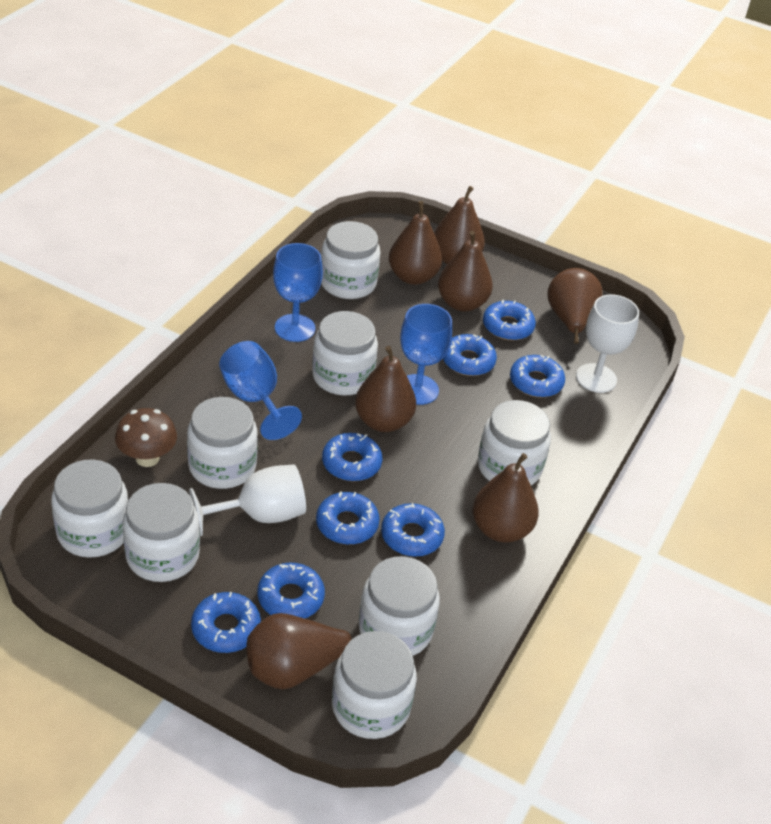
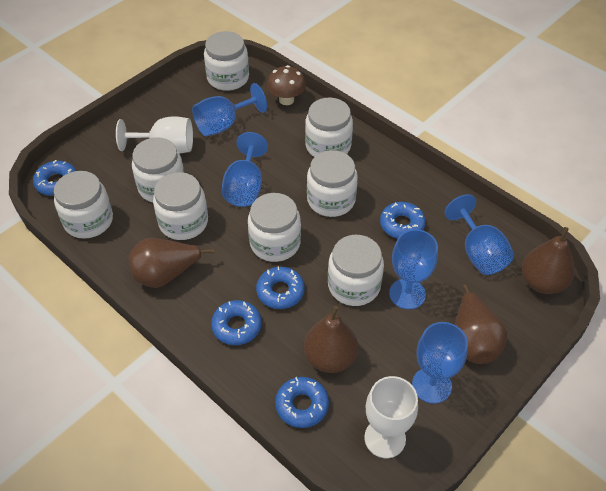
blue donut: [191,592,261,653] [257,563,325,618] [316,491,380,545] [322,433,382,481] [381,503,445,557] [443,334,497,376] [483,300,536,341] [510,355,565,398] = 8 -> [33,160,76,196] [211,300,261,345] [256,267,305,309] [275,377,329,428] [380,202,426,239] = 5
blue goblet: [219,341,302,440] [273,243,323,342] [400,304,452,405] = 3 -> [192,83,267,136] [222,132,268,207] [389,229,438,310] [412,322,468,404] [444,194,514,275] = 5
brown pear: [246,613,352,689] [355,346,416,432] [389,201,442,285] [434,186,485,264] [438,231,493,312] [472,453,539,543] [547,268,603,344] = 7 -> [129,238,214,288] [304,306,358,373] [455,285,507,364] [522,227,575,294] = 4

